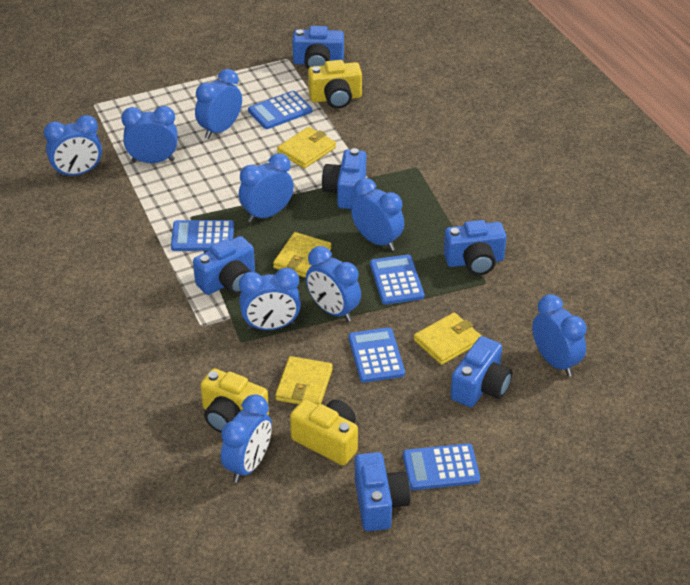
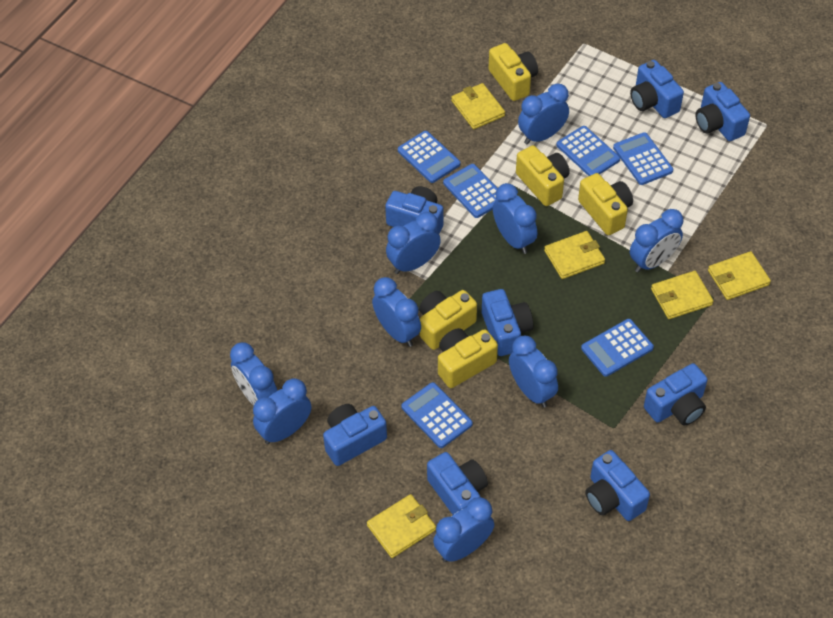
blue calculator: [171,220,234,251] [248,91,312,129] [349,327,405,383] [370,255,424,305] [403,443,480,490] = 5 -> [398,131,460,183] [401,382,473,448] [443,164,497,218] [556,126,620,176] [581,319,654,377] [613,132,673,185] = 6
blue camera: [193,236,255,295] [292,26,344,69] [322,148,366,209] [355,452,411,531] [444,220,506,275] [451,336,512,407] = 6 -> [323,404,387,466] [385,186,443,233] [427,452,488,515] [482,289,533,356] [585,450,650,521] [630,60,684,118] [644,363,708,426] [695,82,750,141] = 8
yellow camera: [201,368,269,433] [290,399,358,465] [308,60,362,108] = 3 -> [419,290,477,350] [438,328,498,388] [488,43,538,101] [516,145,570,206] [578,173,633,235] = 5
yellow wallet: [273,232,331,278] [275,356,333,405] [277,127,336,168] [414,312,481,365] = 4 -> [367,494,436,558] [451,83,505,129] [544,231,605,279] [651,271,713,319] [708,251,771,300] = 5

